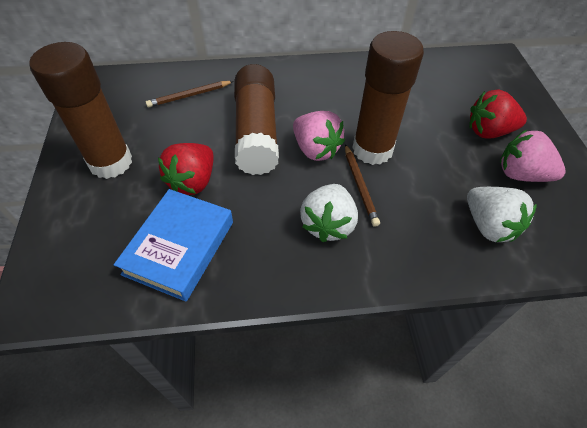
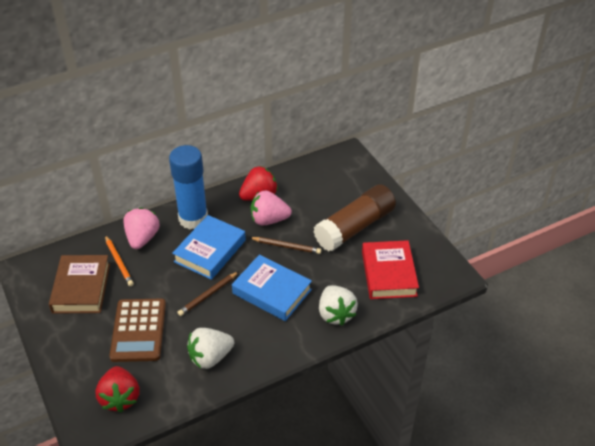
blue book: [114,189,233,302] = 1 -> [172,215,246,280] [232,254,312,321] = 2
blue glue stick: none = 0 -> [169,145,208,230] = 1
brown book: none = 0 -> [49,255,110,314] = 1
brown calculator: none = 0 -> [109,298,166,362] = 1
brown glue stick: [29,42,132,179] [234,64,279,175] [352,31,424,165] = 3 -> [313,184,396,251] = 1
orange pencil: none = 0 -> [105,235,134,286] = 1
red book: none = 0 -> [362,240,419,299] = 1

